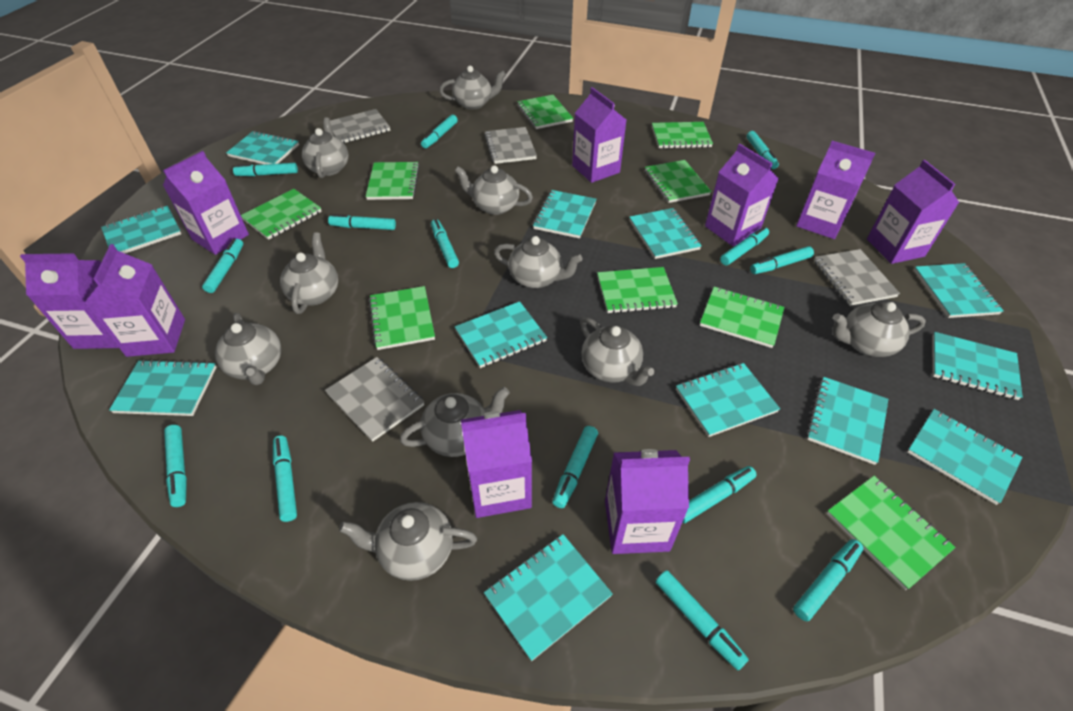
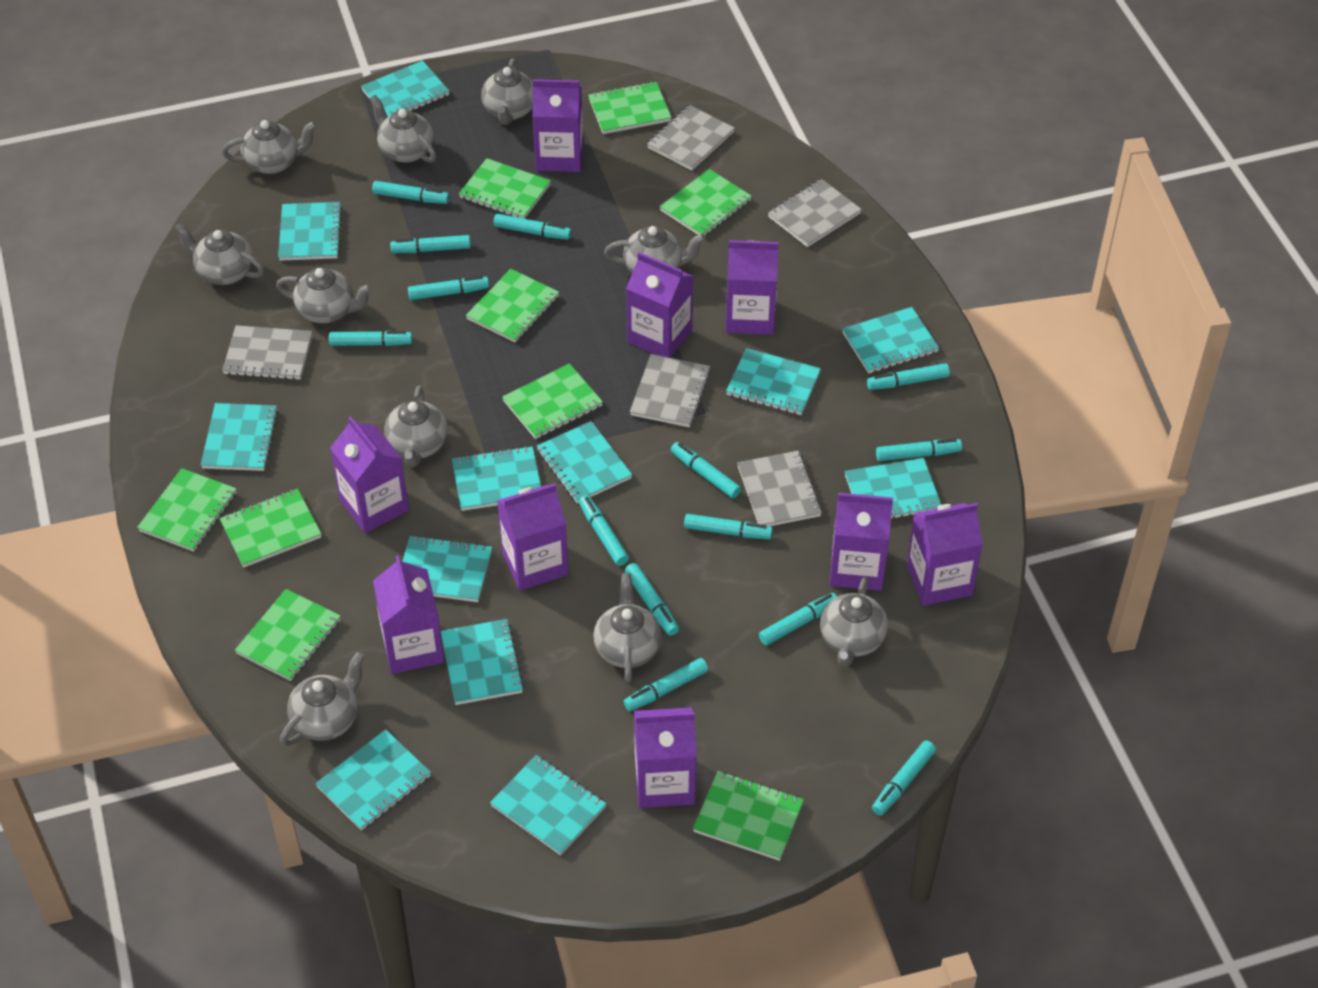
grey notebook: [325,357,424,442] [330,109,390,143] [484,127,537,164] [814,249,900,306] = 4 -> [222,325,312,380] [630,354,711,427] [647,105,735,171] [737,451,822,526] [768,179,862,247] = 5

